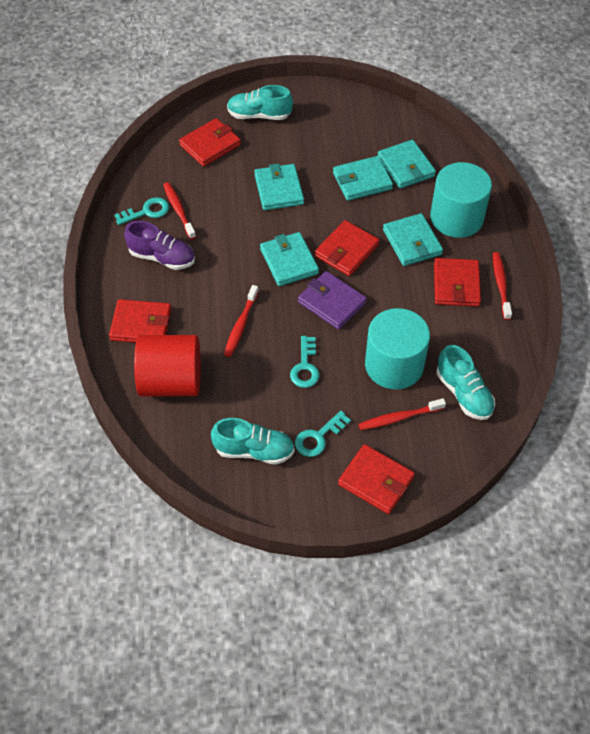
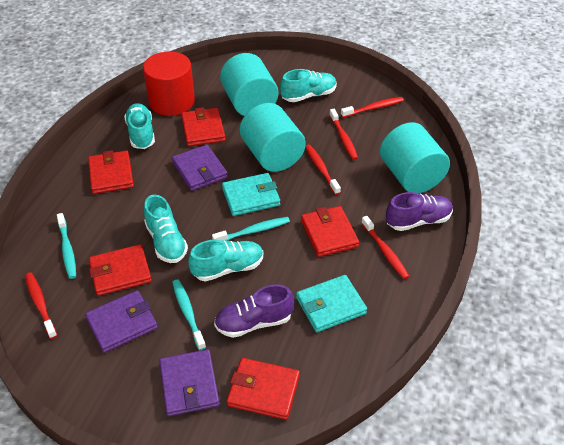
purple shoe: [124,221,195,270] = 1 -> [214,285,294,338] [386,192,453,231] = 2
purple wallet: [298,271,367,330] = 1 -> [85,290,158,353] [159,349,220,416] [172,145,228,191] = 3
red toothbrush: [163,182,196,239] [224,285,259,357] [358,398,446,430] [493,252,512,320] = 4 -> [25,272,57,339] [305,144,341,195] [329,109,358,160] [341,97,404,118] [361,216,410,280] = 5
turquoise cylinder: [365,308,430,390] [430,162,492,238] = 2 -> [220,53,278,116] [240,103,306,172] [380,122,450,193] = 3
turquoise key: [114,197,169,225] [290,336,319,388] [295,411,351,457] = 3 -> none = 0
turquoise shoe: [211,418,295,465] [227,85,293,120] [437,345,495,420] = 3 -> [124,103,155,149] [144,195,188,263] [188,240,263,281] [280,69,337,102] = 4
turquoise toothbrush: none = 0 -> [57,213,76,279] [172,279,206,350] [212,217,290,241] = 3
turquoise wallet: [254,163,304,210] [260,232,319,286] [333,156,393,201] [377,140,436,189] [383,213,443,266] = 5 -> [222,173,280,216] [296,275,367,332] = 2

